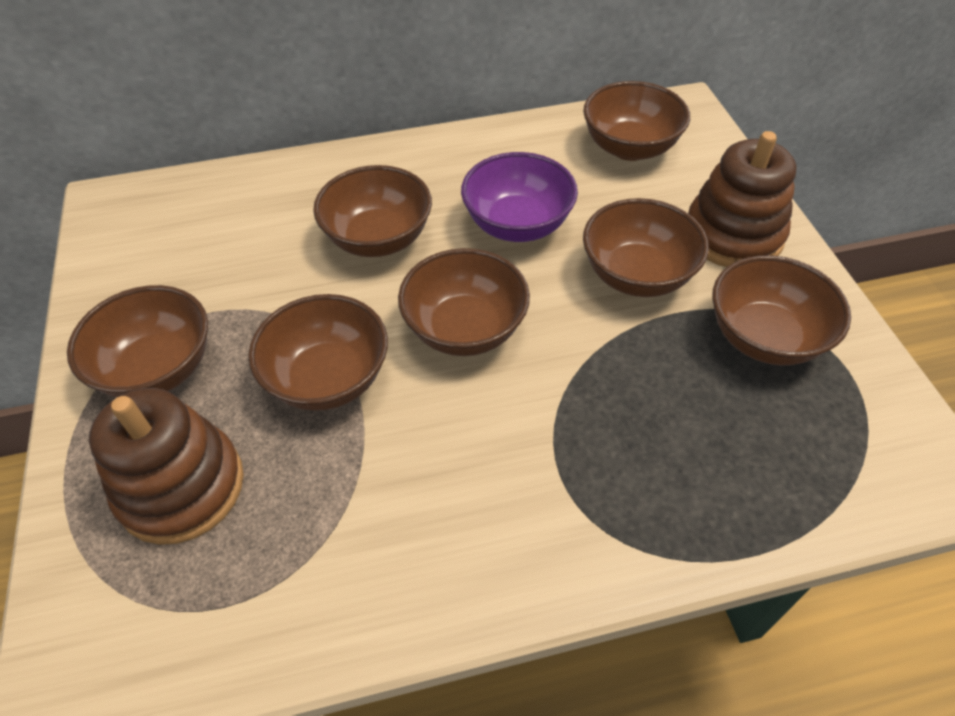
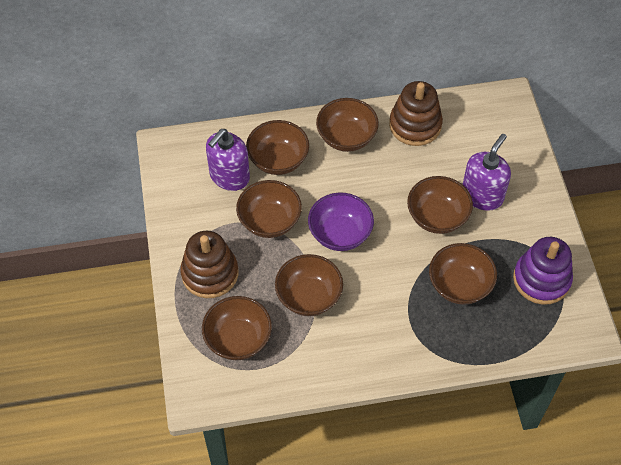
purple soap dispenser: none = 0 -> [206,129,250,191] [462,134,511,211] = 2
purple stacking toy: none = 0 -> [513,237,573,305] = 1

